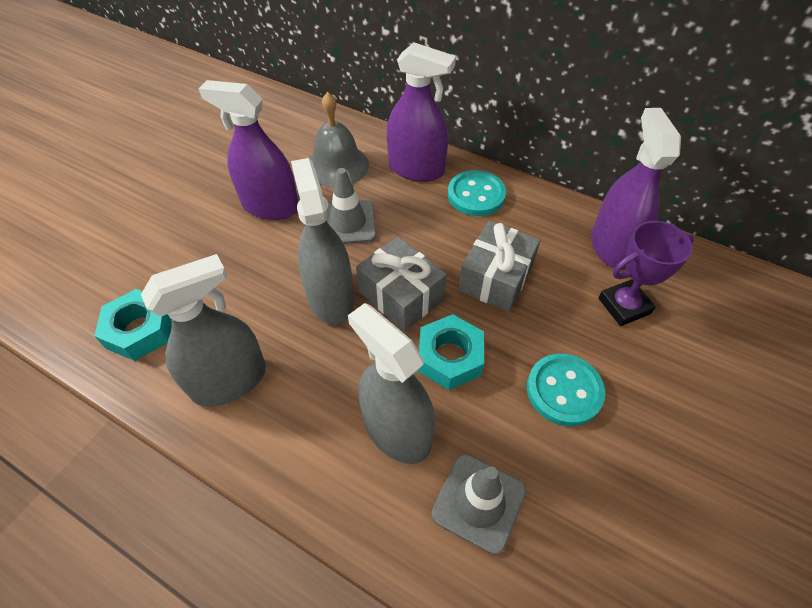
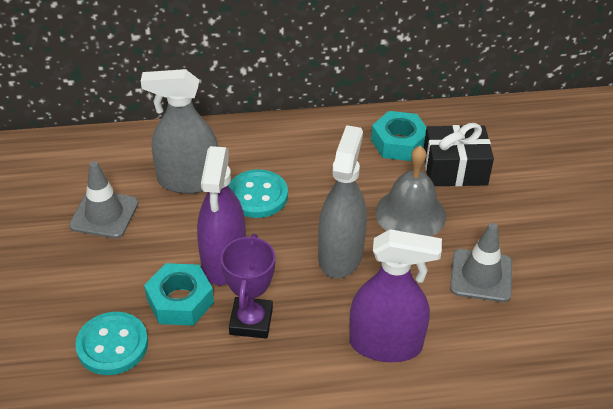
black gift: none = 0 -> [424,123,494,186] = 1
grey gift: [356,237,447,332] [458,221,541,312] = 2 -> none = 0
grey spray bottle: [141,254,266,407] [291,158,354,324] [348,303,435,464] = 3 -> [141,69,218,194] [318,125,367,279] = 2
purple spray bottle: [199,80,298,220] [387,42,456,182] [591,108,681,270] = 3 -> [197,146,246,285] [349,229,442,362] = 2

